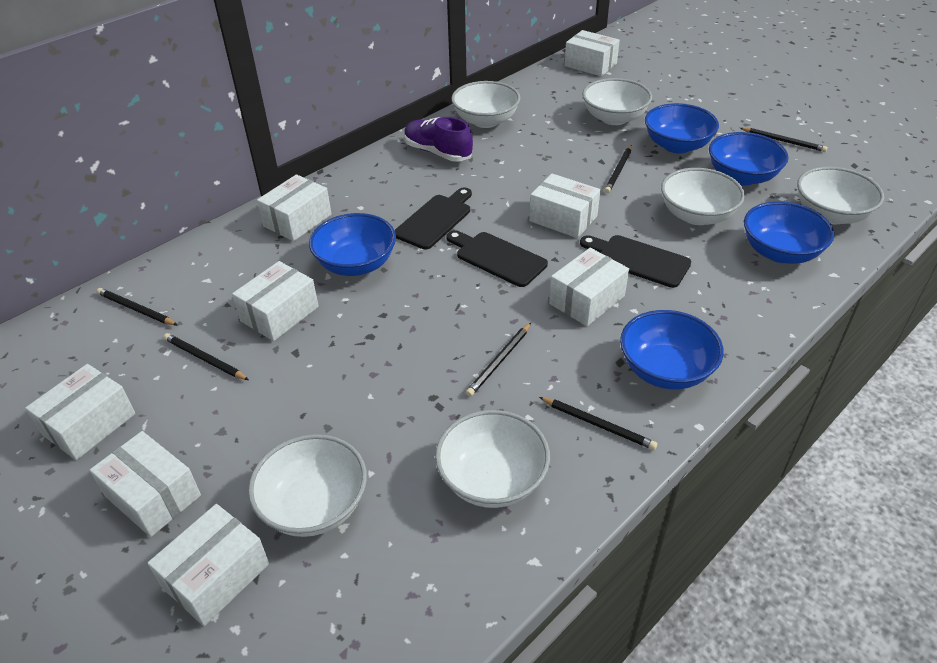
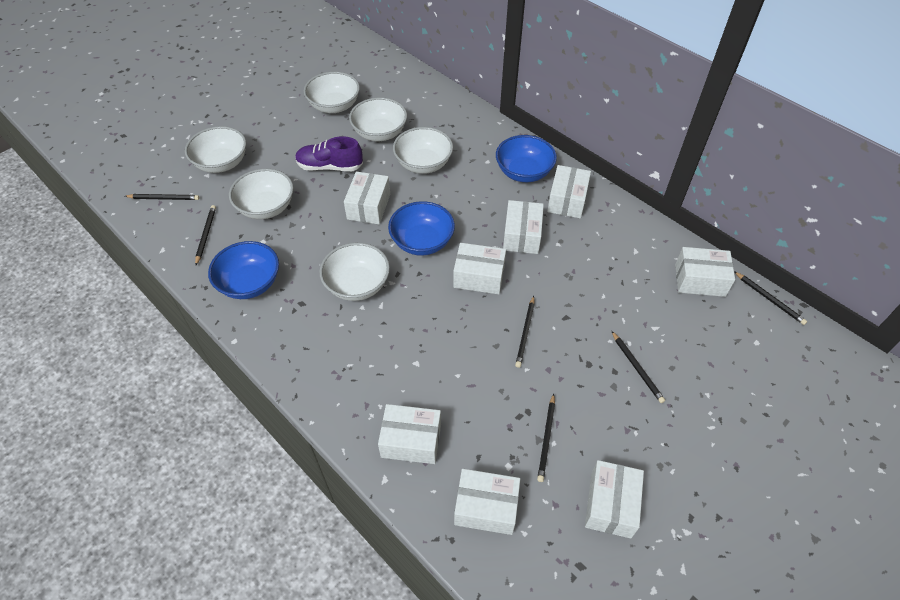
black cutting board: [395,188,472,249] [446,230,548,287] [580,235,691,288] = 3 -> none = 0
blue bowl: [309,213,396,276] [620,310,724,390] [645,103,719,154] [709,132,789,186] [744,201,835,264] = 5 -> [208,241,279,299] [388,201,455,256] [496,135,557,182] = 3

